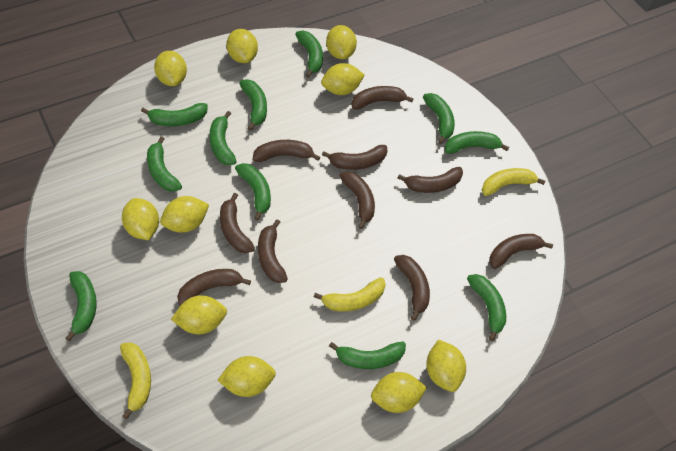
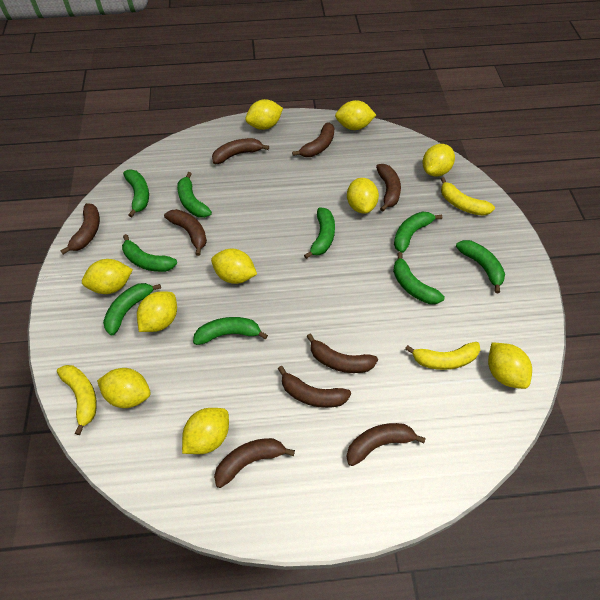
brown banana: [177,269,251,306] [220,193,255,253] [253,140,320,162] [258,219,288,283] [322,145,388,170] [339,171,375,229] [352,86,413,110] [394,255,430,321] [398,167,463,193] [489,234,553,269] = 10 -> [60,203,100,254] [164,209,207,256] [212,138,269,164] [214,438,295,488] [278,366,351,408] [292,122,334,157] [306,334,378,373] [346,423,426,466] [376,164,401,211] = 9
green banana: [66,271,97,341] [141,103,208,126] [147,137,182,192] [210,111,237,165] [235,163,271,221] [239,79,267,131] [295,31,323,78] [329,342,406,369] [423,93,455,144] [445,131,509,154] [467,274,506,341] = 11 -> [103,283,161,335] [122,234,177,272] [123,170,149,217] [177,172,212,218] [193,317,268,345] [304,207,335,259] [393,252,445,304] [394,212,442,253] [456,240,505,293] = 9

